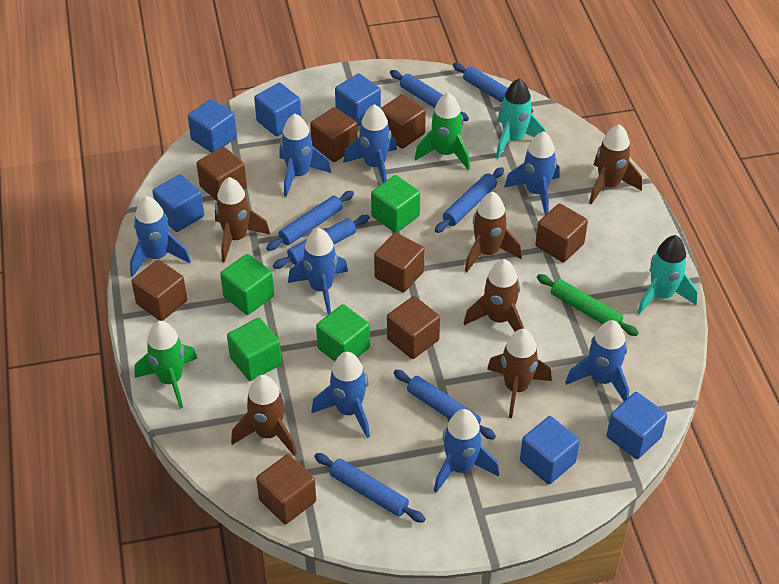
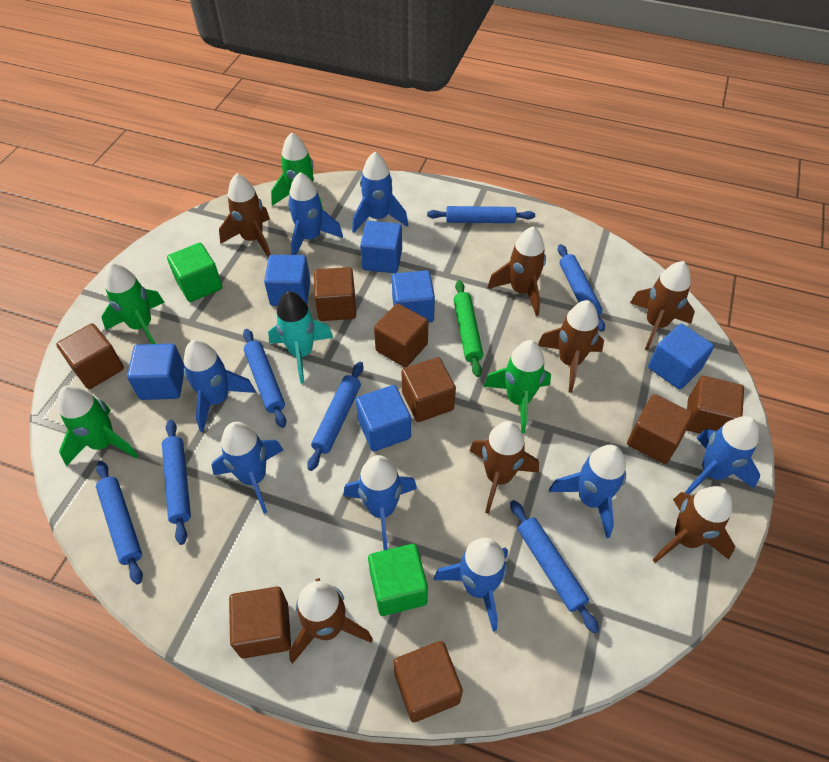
brown rocket: [215,177,270,263] [231,375,297,456] [464,259,524,331] [465,192,522,272] [487,329,552,418] [589,124,642,204] = 6 -> [219,173,271,258] [289,578,373,664] [470,421,539,514] [487,226,546,316] [538,300,604,393] [630,261,695,351] [653,486,735,563] = 7
green cube: [220,254,274,315] [227,318,282,381] [316,304,370,361] [371,175,420,233] = 4 -> [167,243,222,302] [368,544,428,616] = 2
green rocket: [134,321,198,409] [415,92,470,170] = 2 -> [58,385,138,466] [101,263,165,344] [271,132,323,209] [483,340,551,433] = 4
turquoise rocket: [496,78,545,158] [637,235,698,315] = 2 -> [268,291,333,384] = 1

